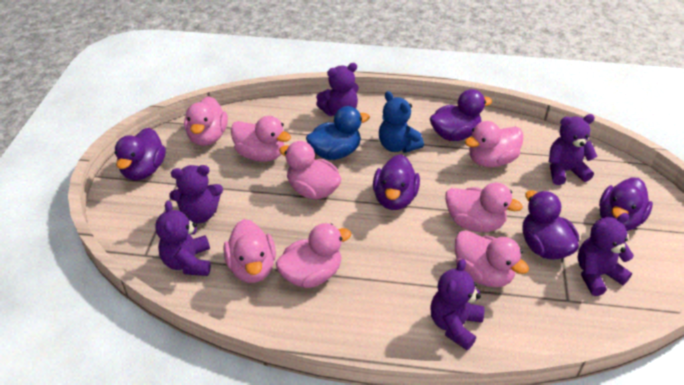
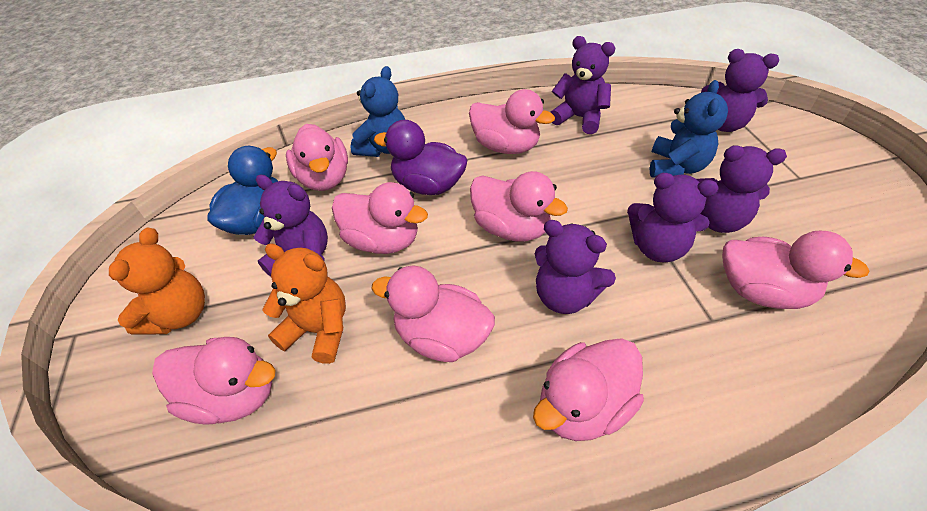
blue teddy bear: [379,91,424,153] = 1 -> [351,66,405,157] [650,80,728,178] = 2
orange teddy bear: none = 0 -> [109,227,205,335] [262,243,346,364] = 2
purple duck: [115,128,166,180] [373,154,420,210] [430,89,492,141] [522,190,579,260] [599,178,653,231] = 5 -> [374,120,467,195] = 1

